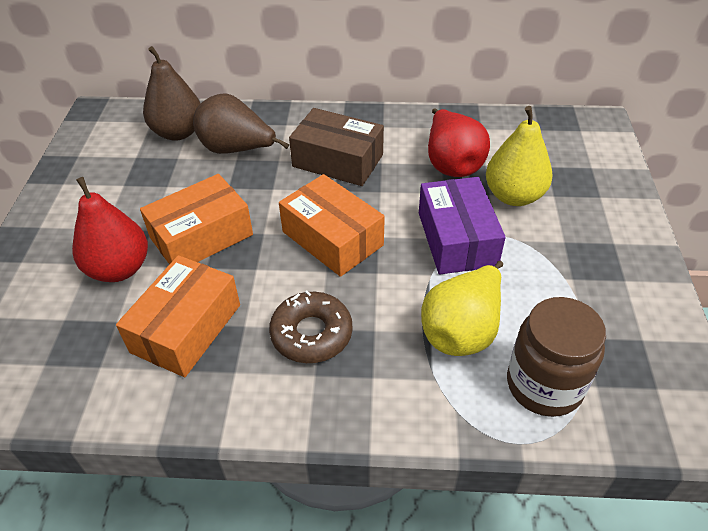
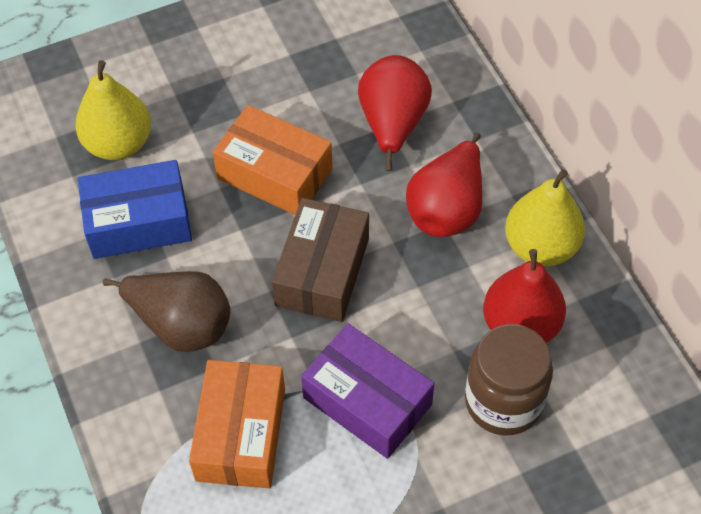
blue box: none = 0 -> [78,160,192,259] = 1
brown donut: [269,291,352,363] = 1 -> none = 0
brown pear: [143,46,201,141] [193,93,290,154] = 2 -> [103,271,230,352] = 1
orange box: [116,255,240,377] [140,174,253,264] [279,174,385,277] = 3 -> [189,360,285,489] [212,105,333,215] = 2
red pear: [72,177,148,282] [428,108,490,177] = 2 -> [358,55,432,171] [406,132,482,237] [483,249,566,343] = 3

